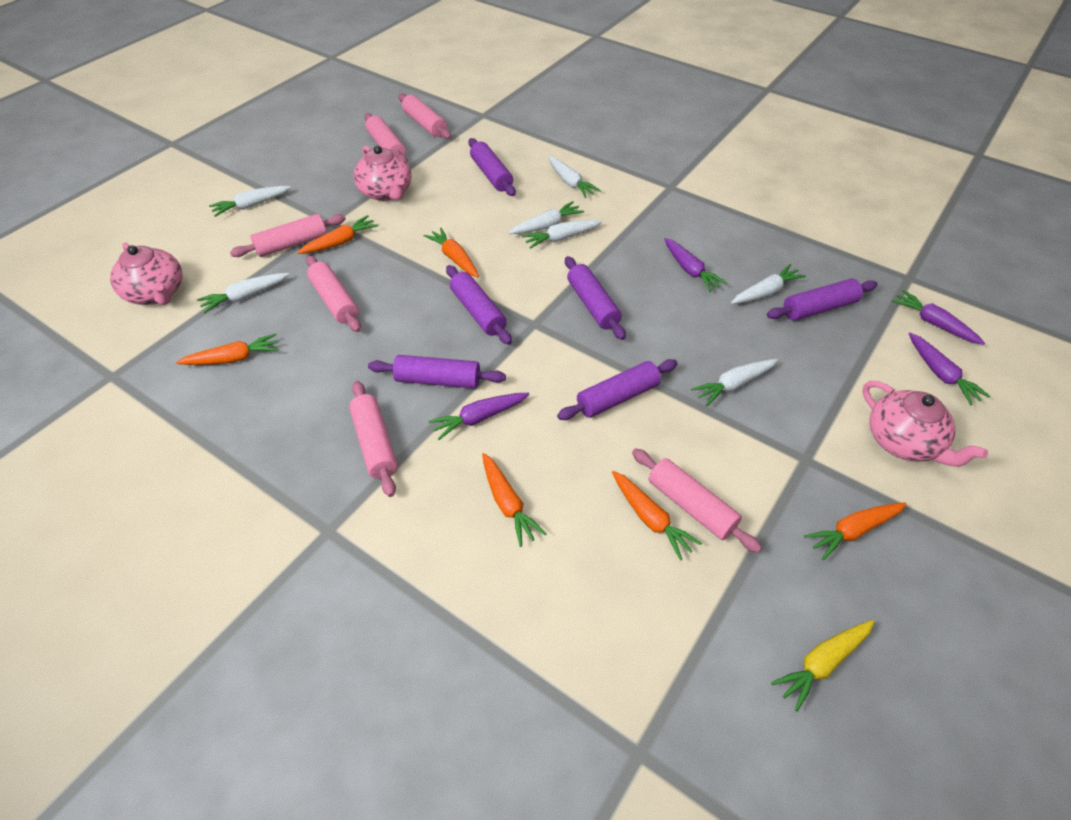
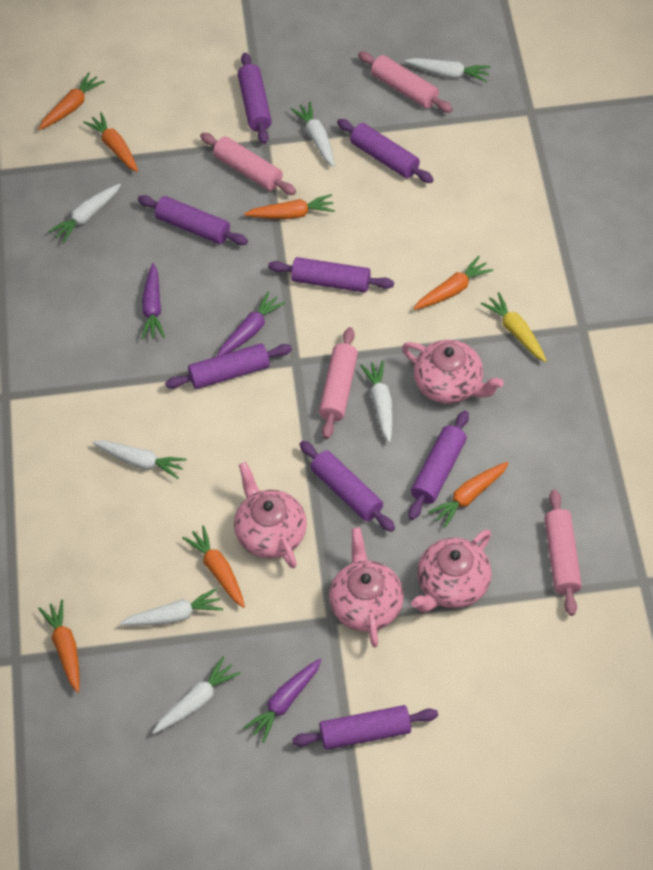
orange carrot: [176,334,279,365] [297,215,378,254] [423,227,479,277] [482,453,546,547] [612,471,702,561] [804,502,907,560] = 6 -> [38,600,80,693] [39,72,105,130] [83,112,138,172] [182,526,245,608] [244,194,335,219] [413,256,493,310] [428,462,509,528] = 7
pink rolling pin: [230,214,346,257] [306,256,361,332] [349,381,398,497] [365,113,408,162] [398,93,451,139] [632,448,762,553] = 6 -> [200,133,296,195] [319,327,358,439] [358,51,453,113] [544,490,582,616] = 4
pink teapot: [110,242,183,305] [353,146,412,201] [862,381,988,467] = 3 -> [234,462,307,568] [329,528,404,647] [402,340,504,404] [411,530,492,612] = 4
purple carrot: [428,393,529,440] [664,238,727,292] [891,290,985,345] [909,333,991,405] = 4 -> [141,263,165,340] [217,292,286,356] [243,659,321,743] = 3
purple rolling pin: [368,355,506,388] [446,265,512,345] [469,138,516,196] [557,359,678,420] [565,256,626,340] [767,279,878,321] = 6 -> [138,195,248,245] [165,343,292,389] [238,53,272,144] [268,257,394,293] [292,705,438,750] [300,441,395,532] [337,119,434,183] [408,410,469,520] = 8

